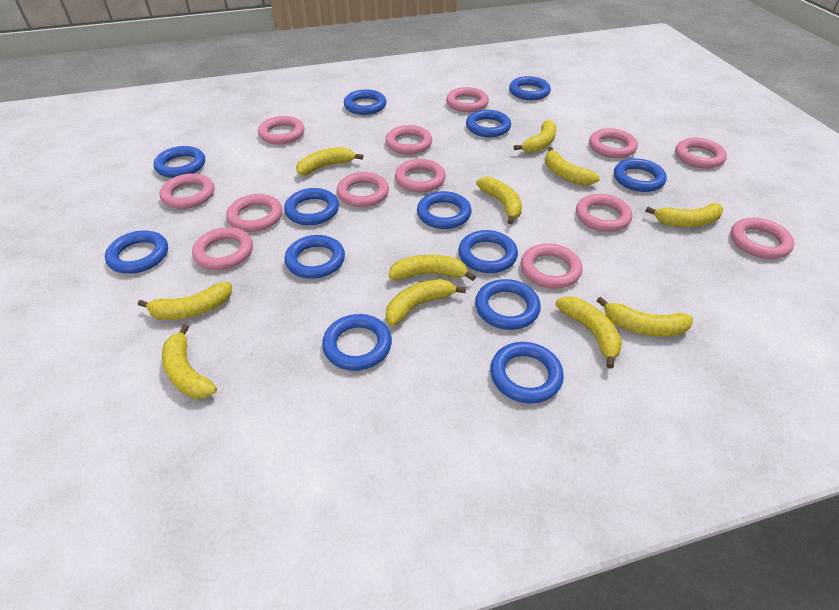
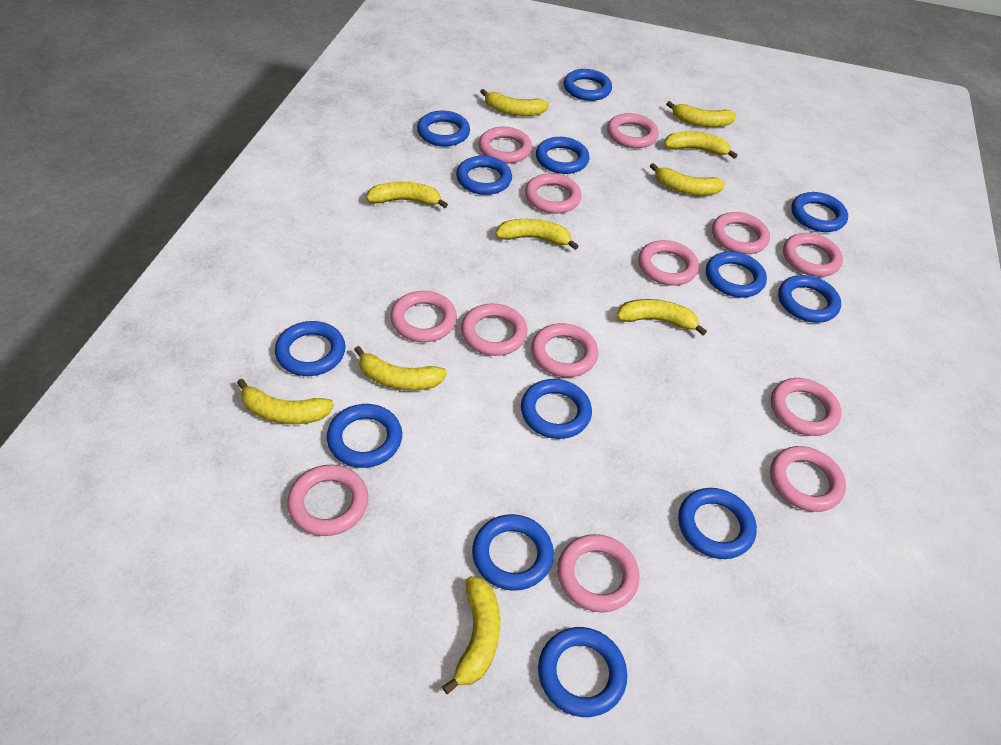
yellow banana: [138,282,232,320] [162,324,217,399] [296,147,363,175] [386,279,466,326] [389,255,476,281] [476,177,522,224] [514,120,556,153] [545,147,600,186] [555,296,622,369] [596,297,693,337] [645,203,723,227] = 11 -> [237,378,334,424] [354,346,447,390] [366,181,448,208] [442,576,500,694] [480,89,549,116] [495,219,578,250] [616,299,707,336] [650,163,725,195] [664,131,738,159] [666,101,736,127] = 10

